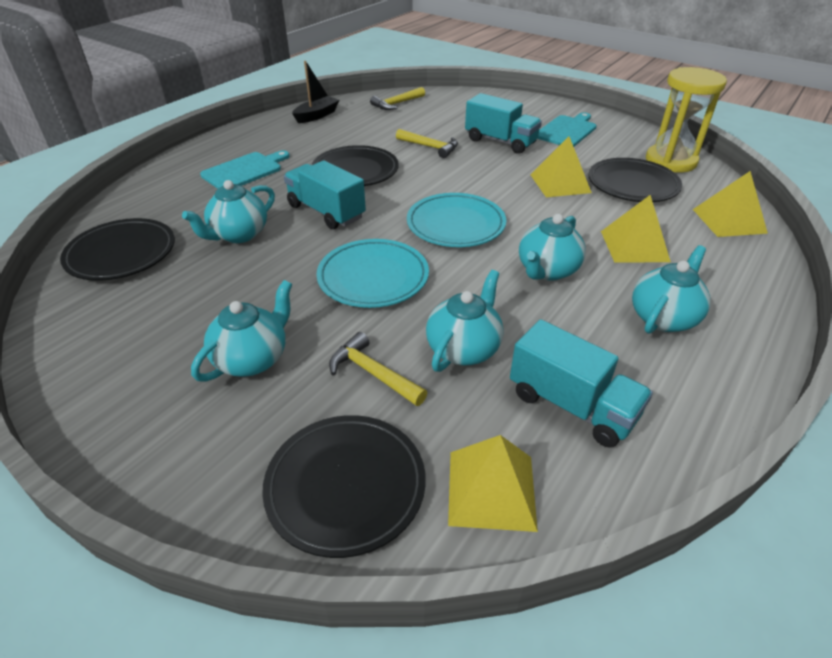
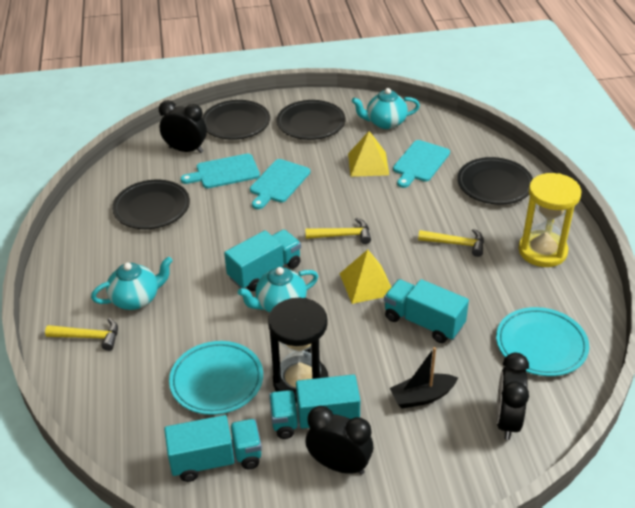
black clock: none = 0 -> [159,100,207,153] [306,406,373,475] [496,353,529,440] = 3
black hourglass: none = 0 -> [268,298,328,403] = 1
turquoise cutting board: [200,150,290,189] [537,112,597,147] = 2 -> [181,154,260,188] [250,159,310,209] [393,140,450,188] = 3
turquoise teapot: [182,180,275,243] [191,280,292,382] [426,270,504,372] [519,214,586,281] [632,245,711,334] = 5 -> [91,257,173,310] [238,267,318,312] [352,88,420,129] = 3
turquoise truck: [284,160,366,229] [465,93,542,154] [510,319,653,448] = 3 -> [164,415,262,482] [224,229,301,291] [269,374,360,439] [384,279,469,343] = 4
yellow pyramid: [448,435,538,532] [530,136,592,197] [601,195,671,262] [693,171,768,237] = 4 -> [340,249,391,304] [348,131,389,177] = 2

